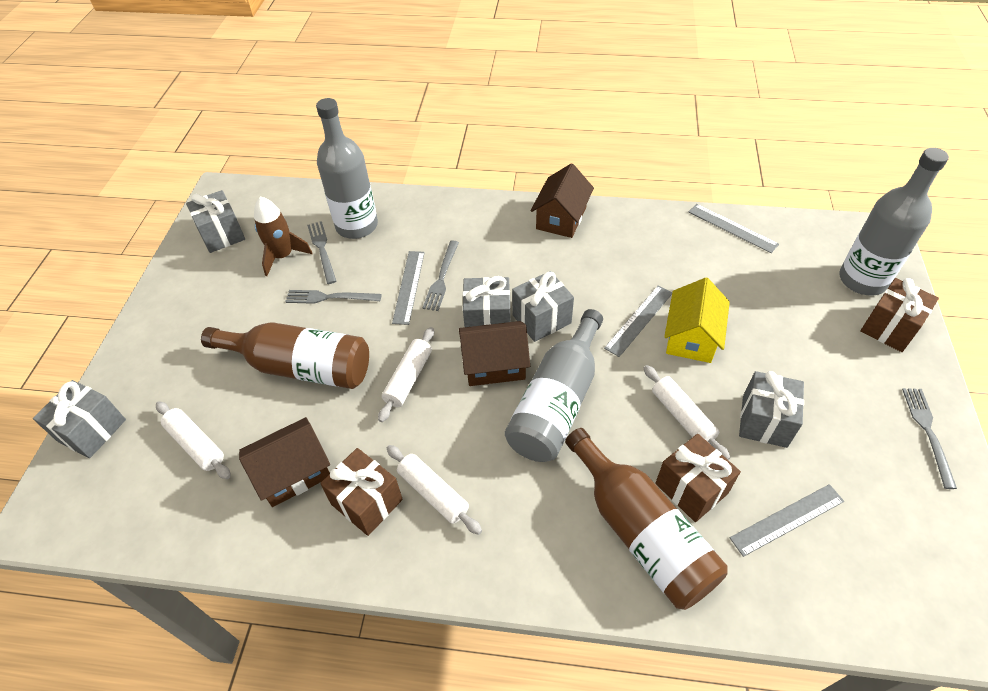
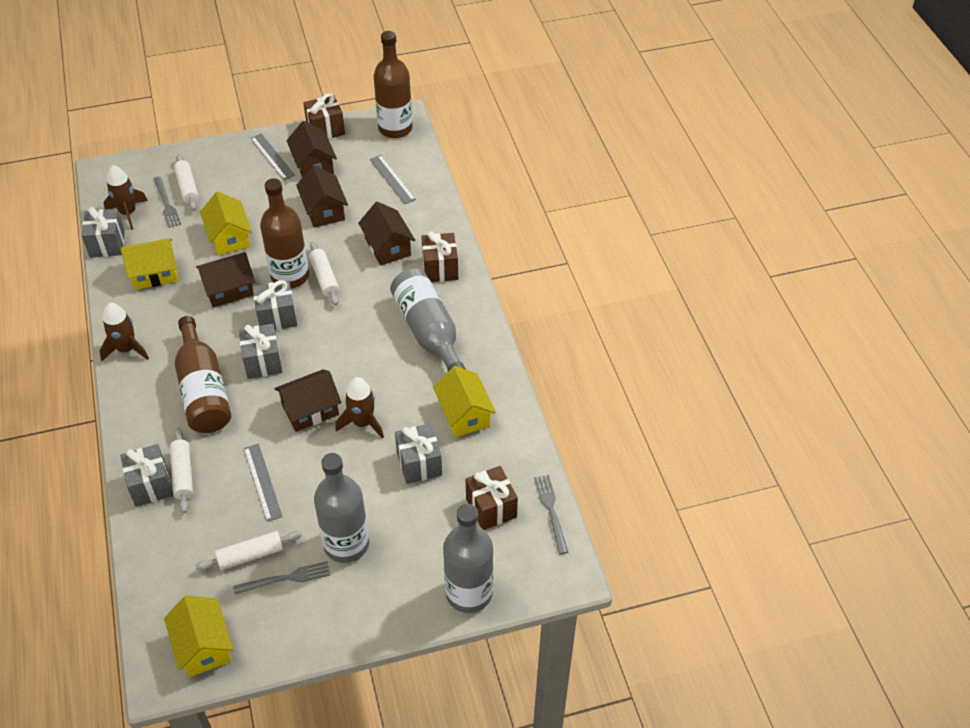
brown bottle: [201,322,369,389] [565,428,728,610] = 2 -> [175,316,231,433] [260,178,309,289] [373,31,413,138] = 3
brown house: [239,417,330,507] [459,321,530,386] [531,163,594,238] = 3 -> [196,252,255,307] [274,369,341,432] [286,121,337,178] [296,165,348,228] [358,202,415,265] = 5
brown rocket: [254,197,313,276] = 1 -> [99,303,149,361] [104,165,148,230] [335,377,384,439] = 3
grey fork: [285,290,382,304] [307,221,336,284] [423,241,459,311] [902,388,957,489] = 4 -> [154,176,181,228] [233,561,330,594] [534,475,568,554] = 3
grey ruler: [392,251,425,325] [604,285,672,357] [689,204,779,253] [730,484,844,557] = 4 -> [244,444,283,522] [250,134,295,180] [370,155,416,204] = 3
yellow house: [664,278,730,363] = 1 -> [121,238,178,290] [164,595,234,677] [200,192,252,255] [433,366,496,437] = 4

